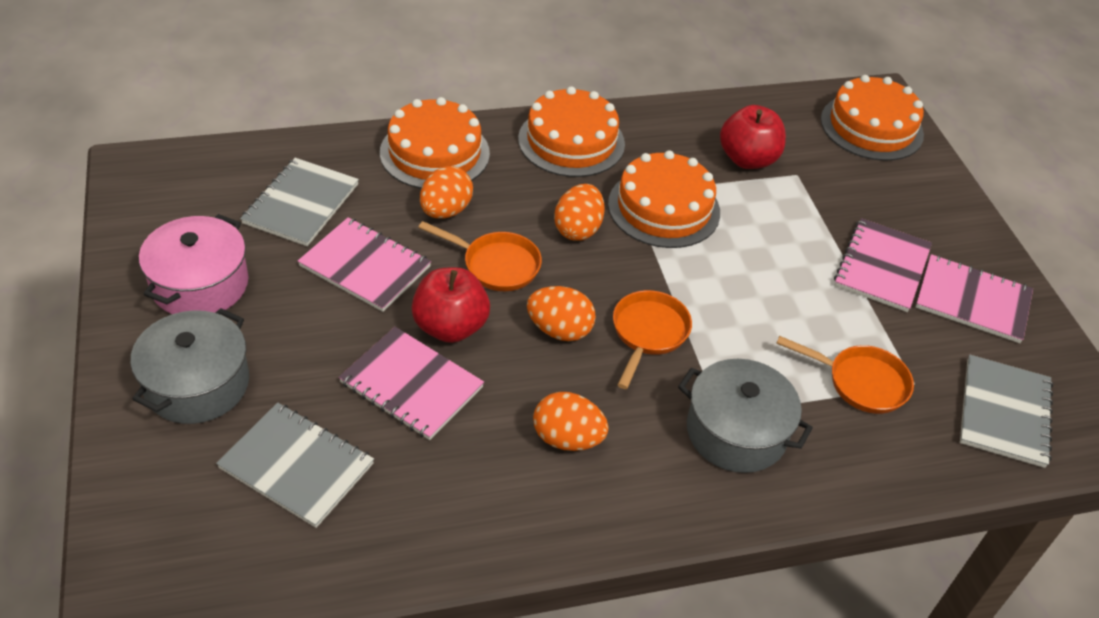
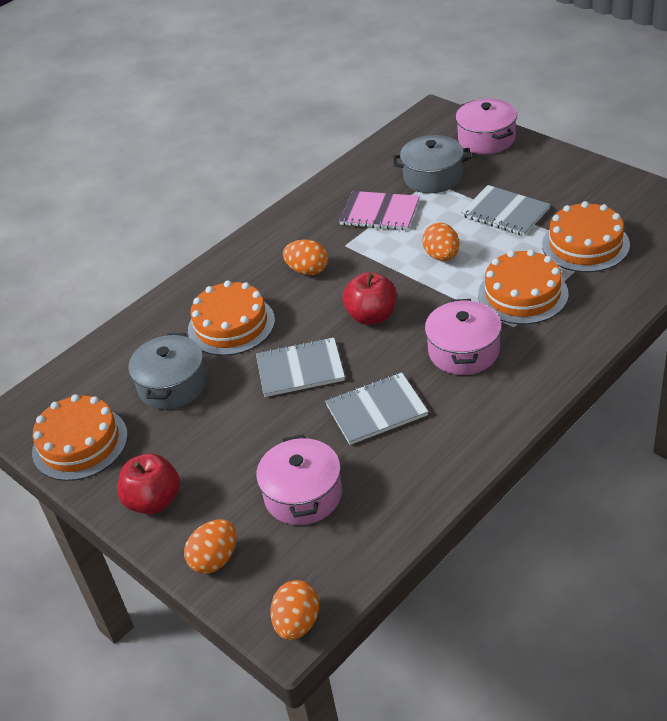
orange pan: [418,221,542,291] [613,290,692,389] [776,336,914,414] = 3 -> none = 0
pink notebook: [298,217,431,312] [339,327,484,440] [834,218,932,312] [915,254,1033,343] = 4 -> [339,191,420,230] = 1
pink pot: [139,214,248,314] = 1 -> [256,435,342,525] [425,299,502,375] [455,99,517,154] = 3

